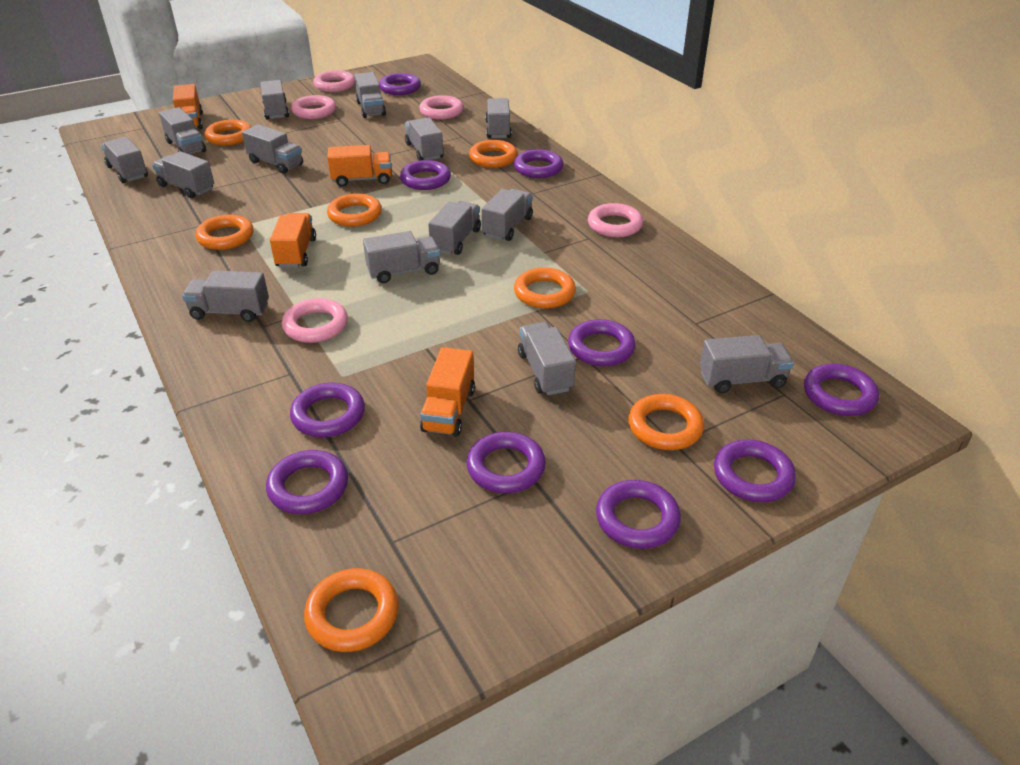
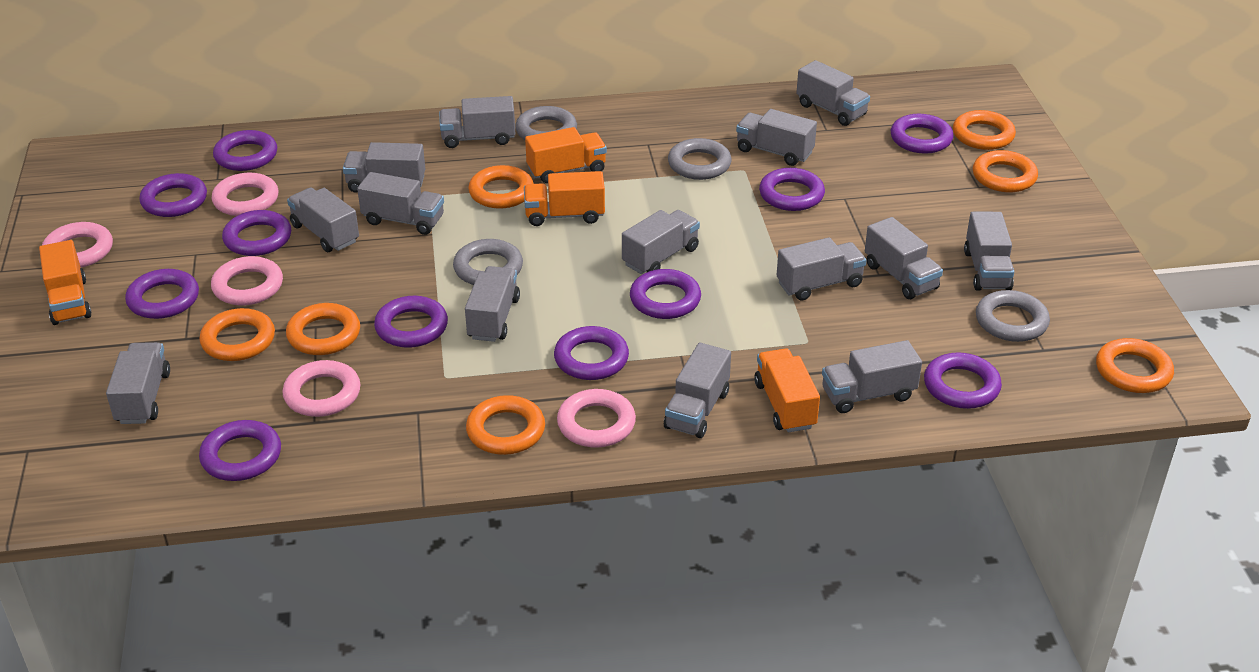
grey ring: none = 0 -> [453,239,523,285] [515,106,577,140] [668,138,732,180] [976,290,1050,342] = 4
purple ring: [266,450,348,514] [290,382,365,437] [379,73,421,95] [400,160,451,190] [467,432,546,493] [514,149,563,178] [568,319,636,366] [596,480,681,549] [714,439,796,502] [804,364,879,416] = 10 -> [125,269,199,319] [139,173,207,217] [199,420,281,481] [213,130,277,171] [222,210,291,256] [374,296,448,348] [554,326,629,380] [630,269,701,319] [759,168,825,211] [891,114,953,154] [924,352,1002,409] = 11

